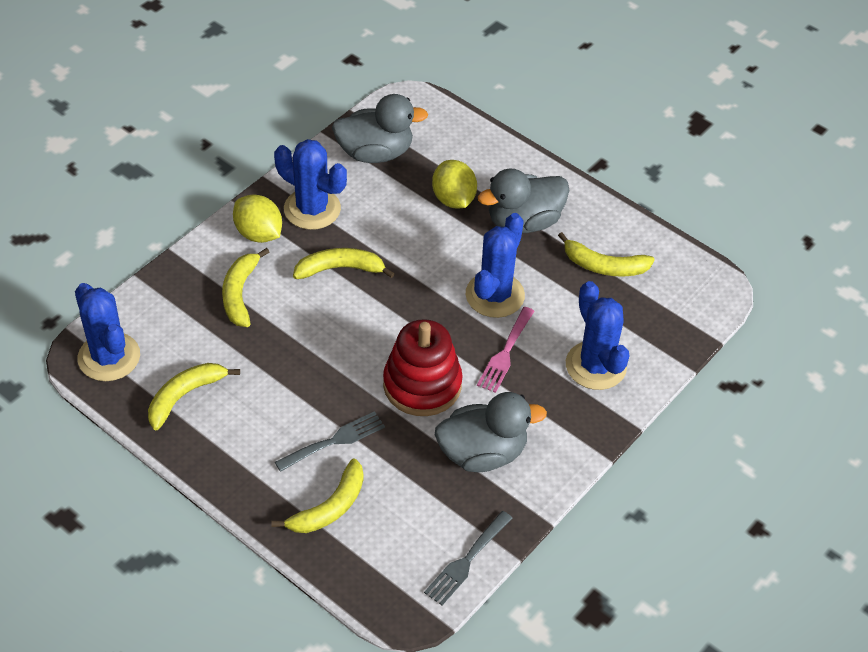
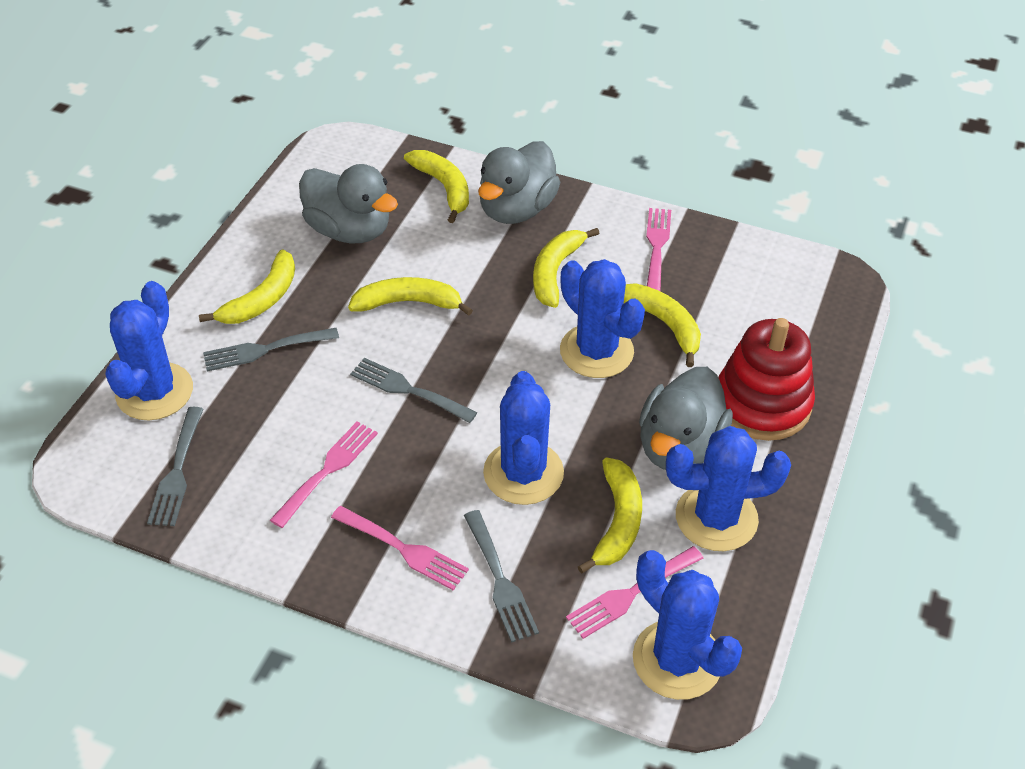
blue cactus: [75,283,140,381] [274,139,347,230] [466,213,525,318] [566,281,630,390] = 4 -> [105,281,193,420] [483,371,564,505] [560,259,645,378] [633,550,742,700] [666,426,791,551] = 5
grey fork: [275,411,385,472] [424,511,513,605] = 2 -> [147,407,204,526] [203,328,339,371] [350,358,478,423] [464,510,539,643] = 4
pink fork: [477,307,534,393] = 1 -> [270,422,378,528] [331,506,469,591] [566,546,704,639] [646,208,671,291] = 4
yellow banana: [148,363,240,430] [222,248,269,327] [271,458,364,533] [293,248,395,279] [558,232,655,277] = 5 -> [199,249,295,324] [348,277,473,316] [404,150,469,223] [533,228,600,308] [578,458,642,574] [624,283,701,367] = 6
yellow lemon: [233,194,282,243] [432,160,477,209] = 2 -> none = 0

